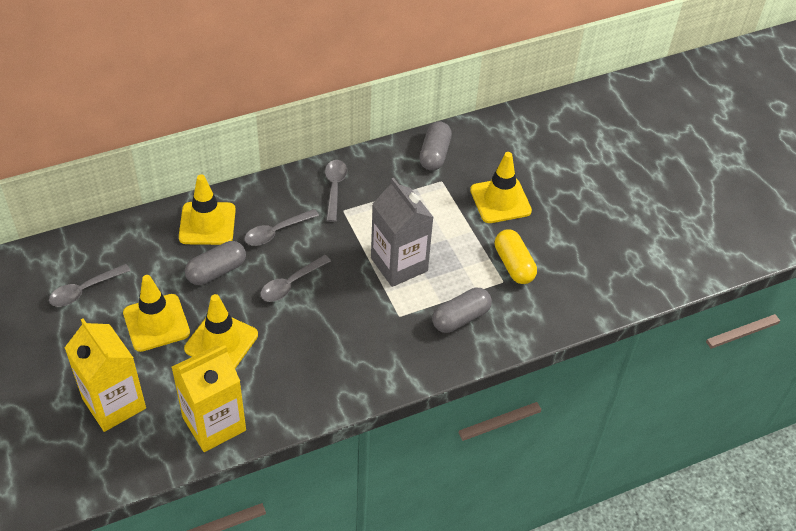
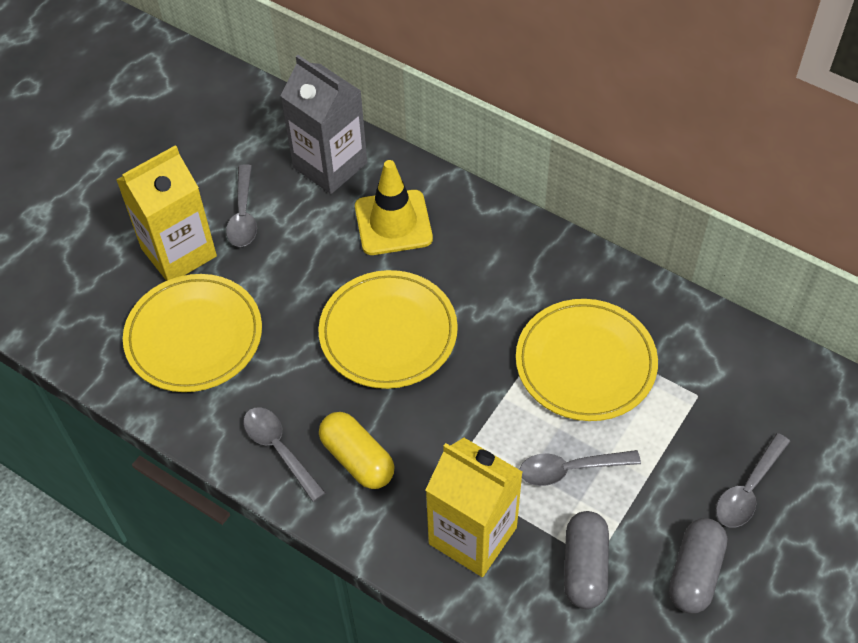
grey capsule: [185,241,246,285] [419,121,452,171] [432,288,492,333] = 3 -> [564,511,609,609] [669,518,727,613] = 2
yellow plate: none = 0 -> [123,274,262,392] [318,270,458,389] [516,299,658,421] = 3
yellow traffic cone: [123,275,190,352] [179,174,236,245] [184,294,258,368] [470,152,532,223] = 4 -> [355,160,433,255] = 1

